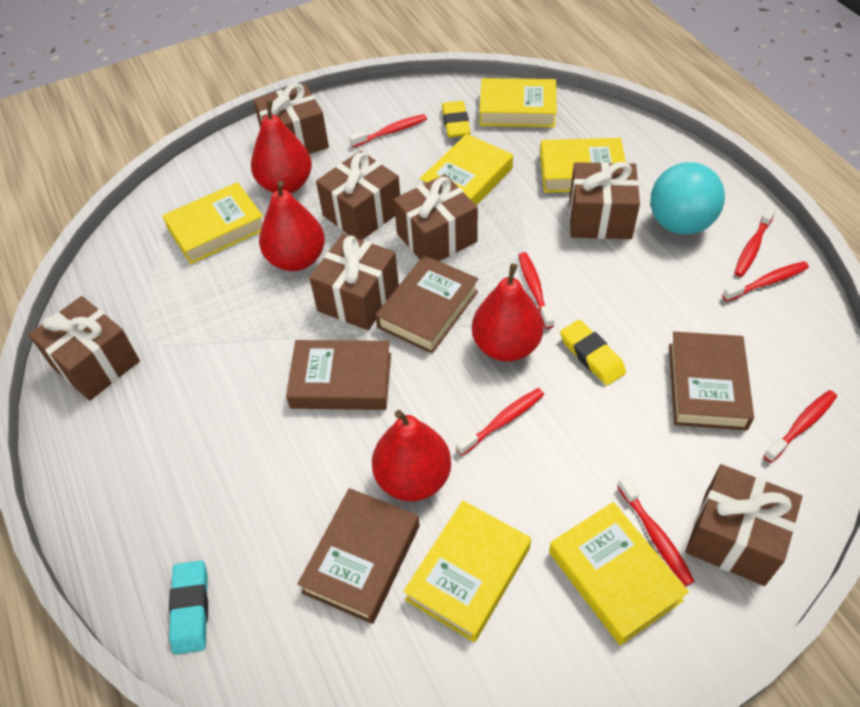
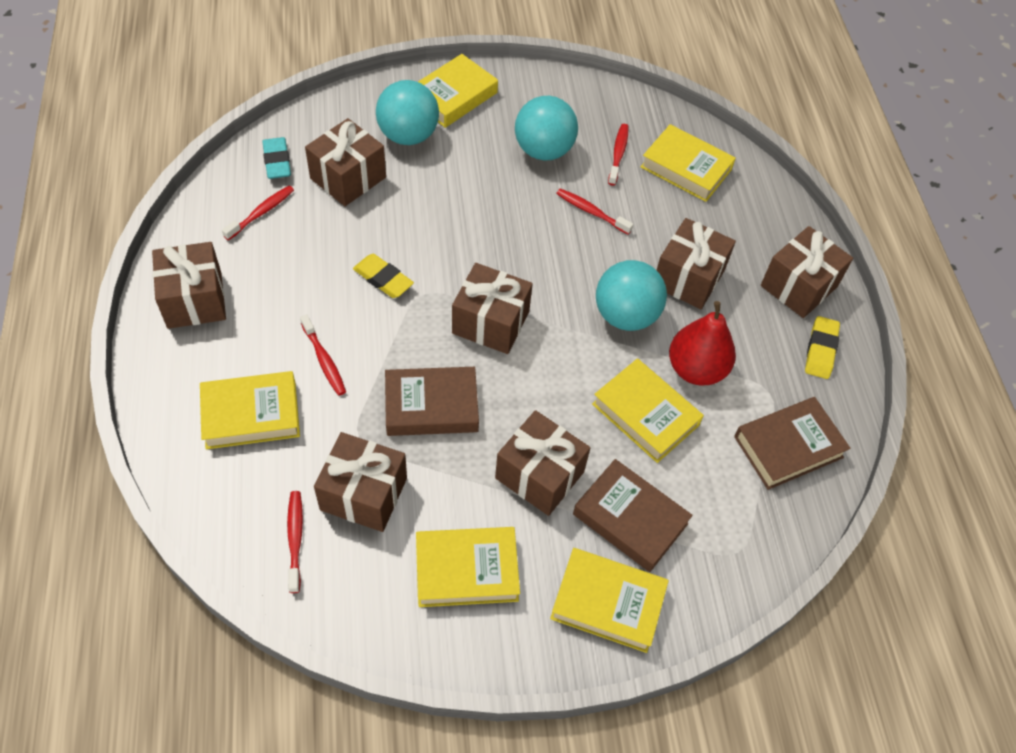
brown book: [286,340,391,410] [297,488,420,624] [375,255,478,354] [669,332,754,430] = 4 -> [385,367,479,436] [573,459,693,572] [734,397,851,490] = 3
red pear: [251,100,312,193] [259,180,325,271] [372,410,451,501] [472,263,543,362] = 4 -> [669,301,736,385] = 1
red toothbrush: [349,114,427,148] [456,388,544,455] [519,252,554,329] [617,476,695,586] [722,261,809,302] [734,206,776,277] [764,390,837,463] = 7 -> [222,186,294,241] [287,491,303,593] [300,314,346,396] [556,189,633,235] [608,124,629,186] = 5
turquoise ball: [650,162,725,235] = 1 -> [376,80,439,145] [515,96,578,160] [596,260,667,331] = 3

